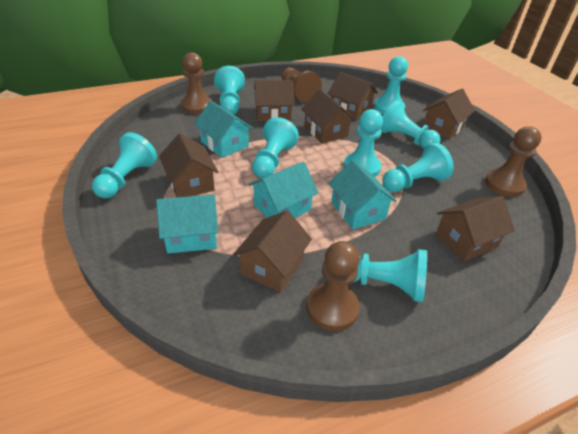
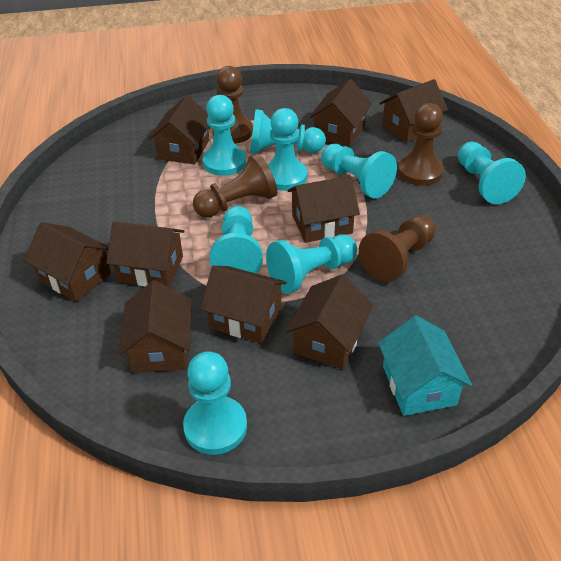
brown house: [159,133,218,197] [233,210,312,292] [254,80,295,121] [301,89,355,144] [328,72,378,121] [423,89,475,139] [436,196,515,261] = 7 -> [24,222,111,302] [107,222,185,288] [119,280,192,373] [149,96,210,165] [200,266,287,343] [286,274,373,369] [288,176,360,243] [309,79,372,147] [379,79,448,143] = 9
turquoise house: [156,195,218,254] [194,101,253,158] [249,162,318,218] [328,160,397,229] = 4 -> [378,315,472,416] = 1

